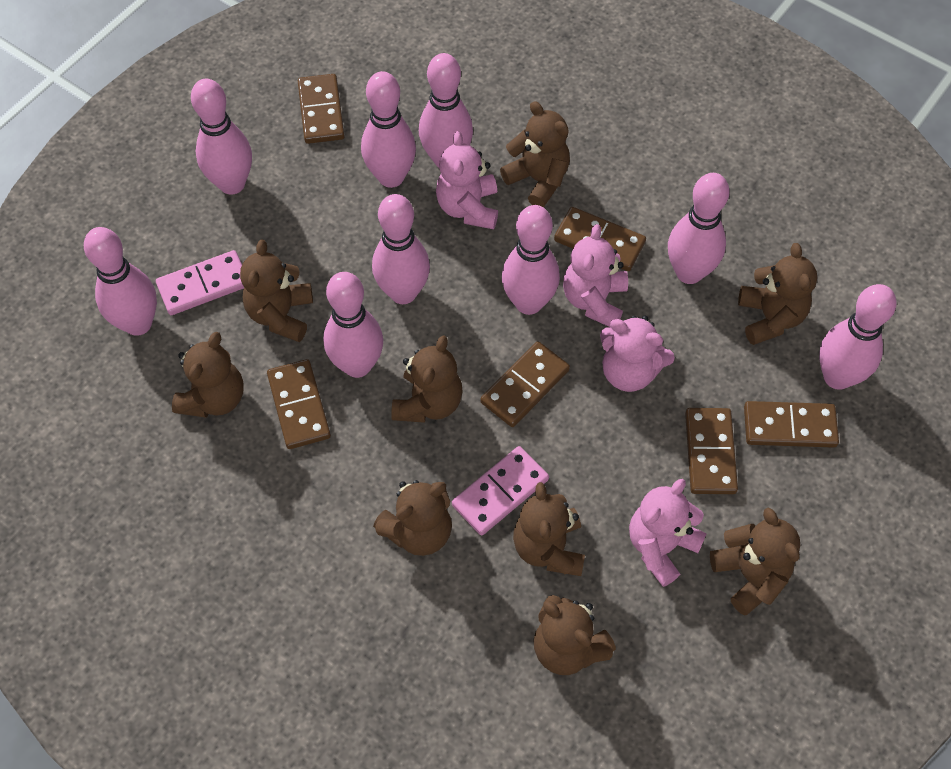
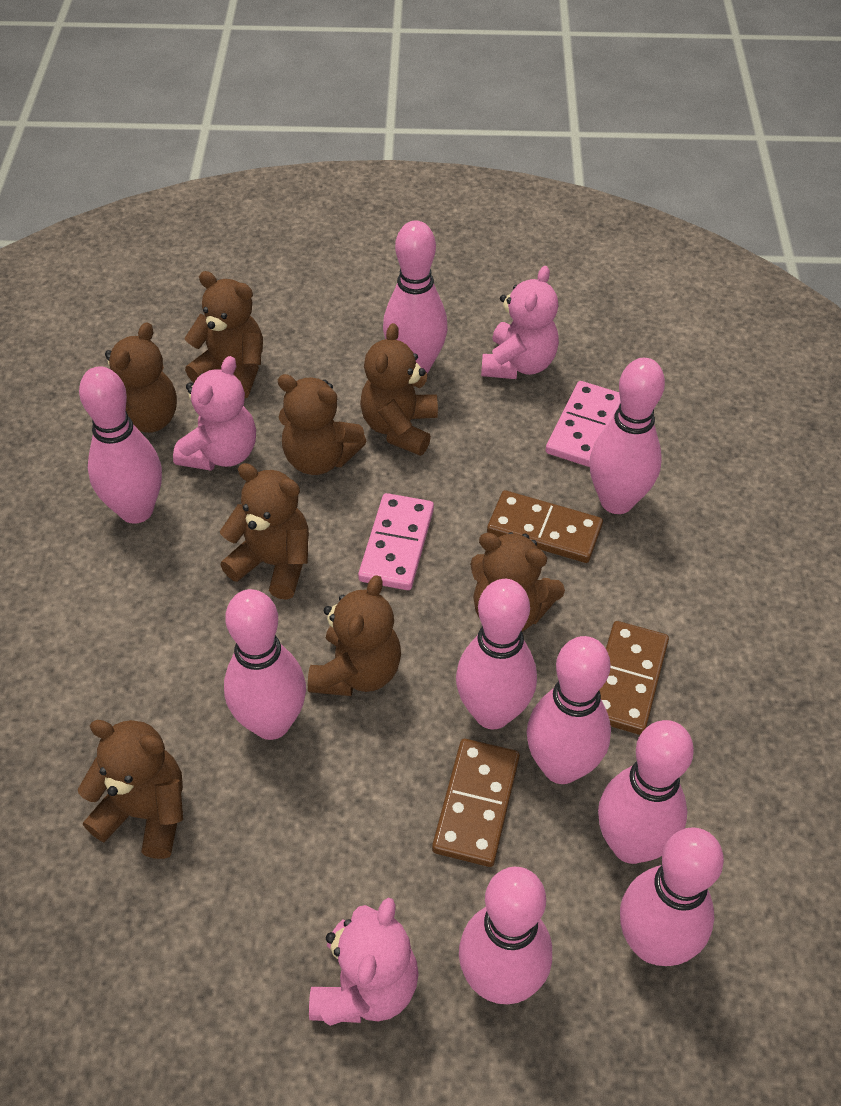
brown domino: [267,359,331,449] [298,74,345,144] [480,341,570,427] [554,207,646,271] [685,408,738,494] [744,401,839,448] = 6 -> [432,739,520,867] [487,490,603,563] [599,621,669,735] = 3
brown teddy bear: [172,332,244,418] [240,240,313,342] [373,480,452,556] [391,335,463,423] [500,101,570,208] [513,482,585,576] [534,595,616,675] [710,508,800,616] [738,243,817,345] = 9 -> [78,720,183,859] [105,322,177,433] [184,271,263,398] [220,463,309,600] [278,374,367,475] [308,575,401,696] [360,323,438,456] [470,532,565,632] = 8
pink teddy bear: [436,131,498,229] [563,224,628,327] [600,316,675,392] [629,479,707,587] = 4 -> [173,356,256,471] [309,898,419,1026] [481,266,559,379] = 3

